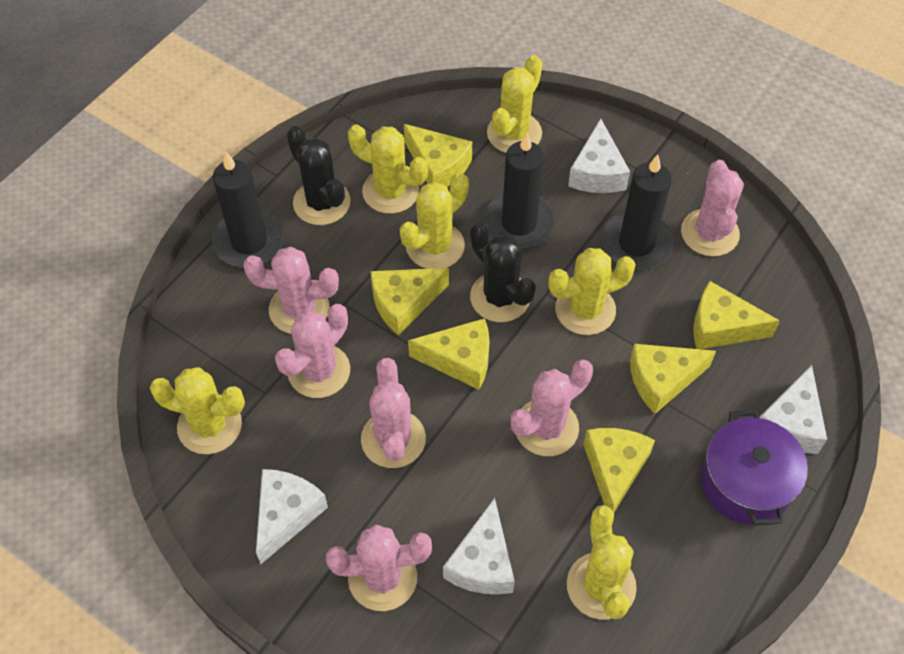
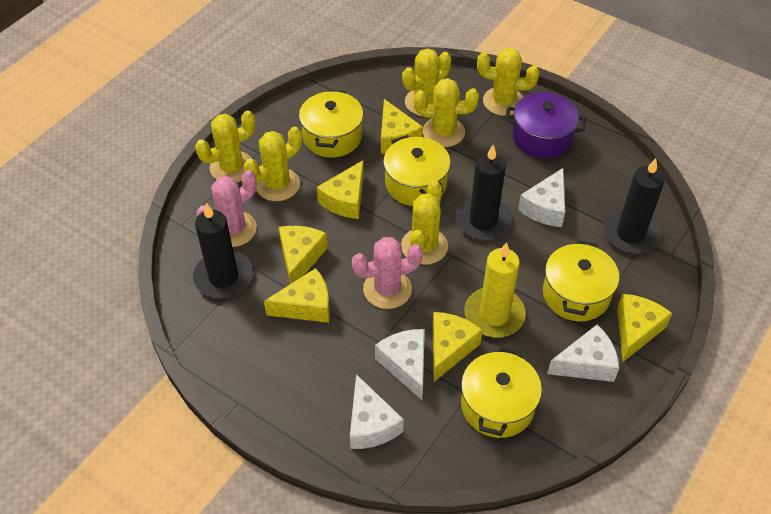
black cactus: [287,126,350,225] [470,222,536,322] = 2 -> none = 0
pink cactus: [243,247,339,334] [275,304,350,398] [326,524,432,611] [361,358,426,468] [511,359,593,456] [681,160,744,256] = 6 -> [197,170,257,247] [352,237,423,309] = 2
yellow candle: none = 0 -> [464,242,526,337] = 1
yellow pot: none = 0 -> [299,90,363,158] [383,135,451,206] [461,346,542,438] [543,240,619,321] = 4

